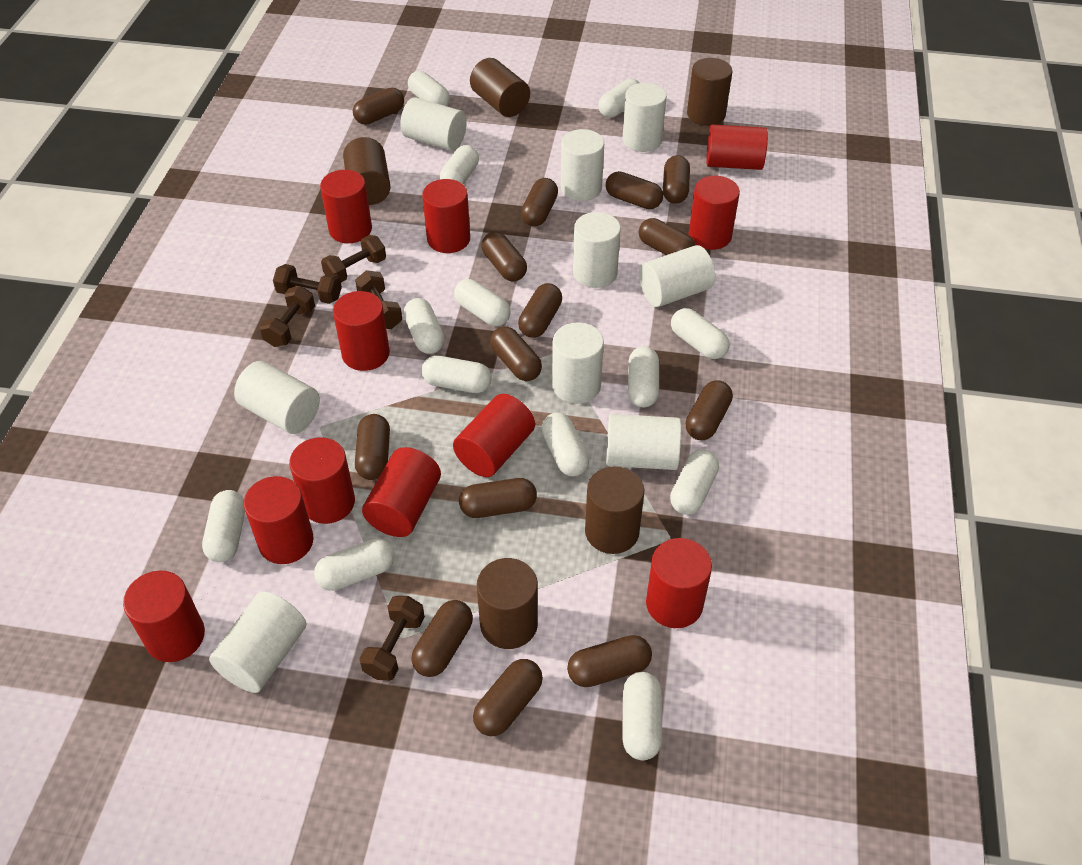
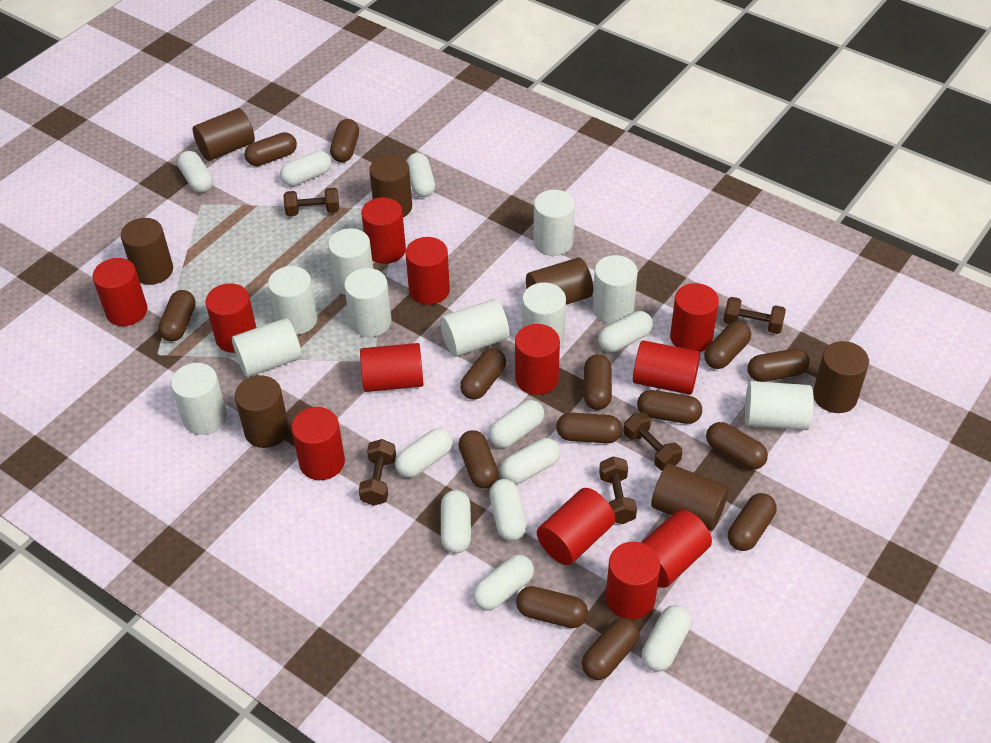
brown cylinder: [343,137,390,205] [470,58,530,117] [477,558,538,649] [585,466,644,554] [687,58,732,126] = 5 -> [121,218,173,285] [193,108,255,161] [235,375,289,448] [369,155,412,218] [526,258,593,305] [651,464,729,531] [813,341,869,413] = 7
red cylinder: [123,571,205,662] [244,476,314,564] [289,437,355,524] [320,170,372,243] [333,291,390,371] [362,447,441,537] [422,179,470,253] [453,394,535,477] [646,538,712,628] [689,176,740,250] [706,125,768,170] = 11 -> [92,258,147,326] [206,283,256,353] [291,407,345,480] [360,343,424,392] [361,197,406,264] [406,237,450,305] [515,324,560,395] [537,488,615,565] [606,542,661,620] [633,340,700,395] [641,509,712,588] [670,283,719,352] = 12
white capsule: [202,490,245,562] [314,538,395,591] [403,298,444,354] [408,71,450,106] [421,356,491,393] [439,145,479,185] [454,279,511,326] [542,413,589,476] [598,79,639,118] [622,672,662,760] [628,346,659,407] [670,449,719,515] [671,308,730,359] = 13 -> [177,151,213,193] [280,151,332,186] [395,428,453,478] [406,153,435,197] [441,490,471,553] [473,555,534,610] [489,400,544,448] [489,479,527,541] [500,438,561,484] [598,311,653,352] [642,605,691,672] = 11
white cylinder: [209,592,306,693] [234,361,320,434] [400,97,467,151] [552,322,604,404] [561,129,604,201] [573,212,621,288] [606,414,681,470] [623,83,667,152] [639,245,715,307] = 9 -> [171,363,227,435] [232,318,302,377] [268,266,318,335] [328,228,373,295] [344,268,392,337] [440,299,509,357] [522,283,566,346] [534,190,575,256] [592,255,638,324] [745,381,814,430] = 10

